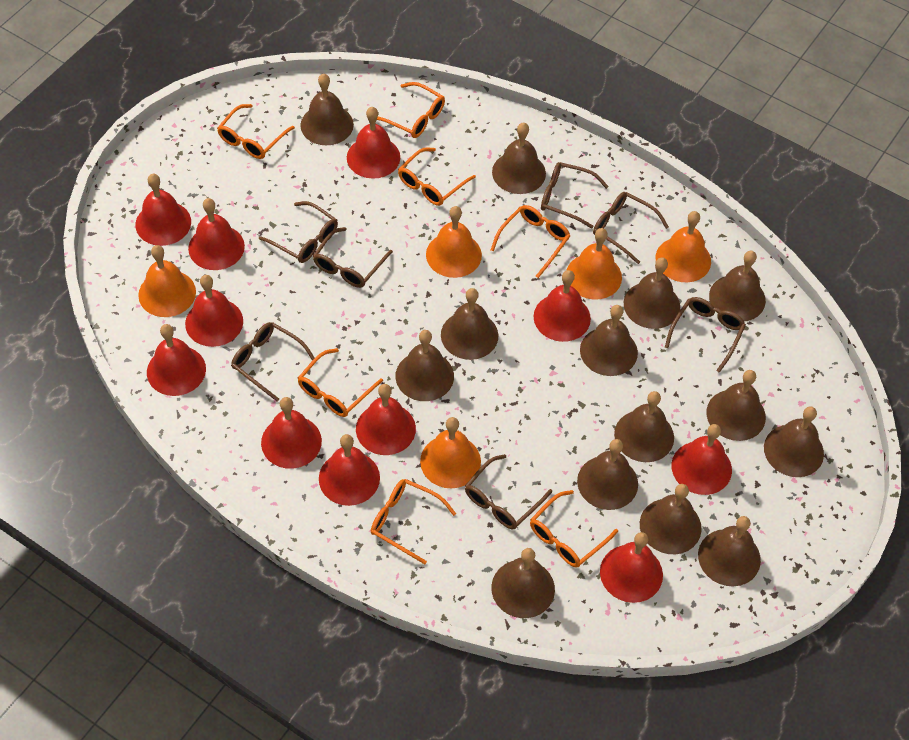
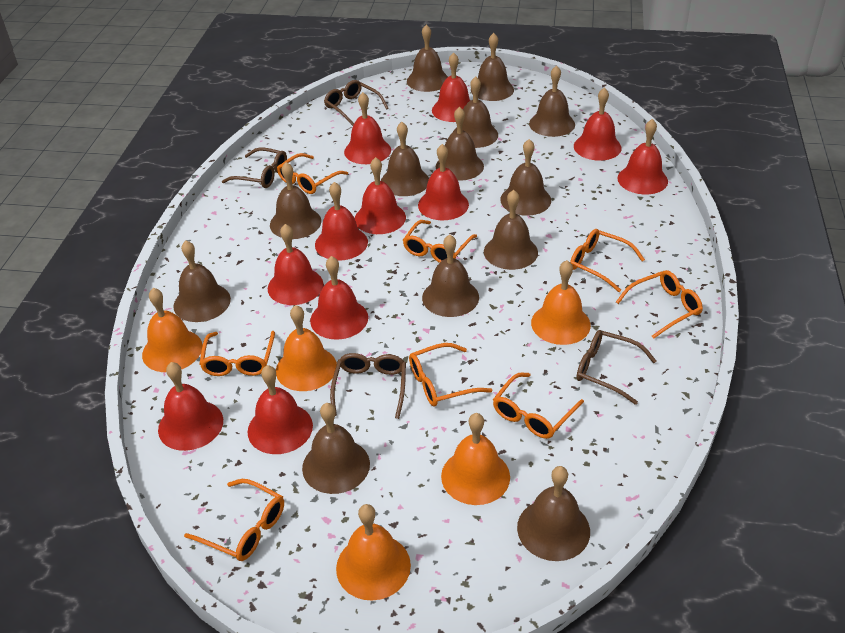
brown bell: [300,73,354,145] [395,330,454,401] [441,288,498,360] [491,548,555,618] [492,123,546,194] [577,439,638,510] [580,305,638,376] [614,391,674,462] [624,258,680,329] [640,484,702,554] [698,516,761,586] [707,370,766,441] [709,251,766,322] [764,406,824,477] = 14 -> [173,240,231,322] [270,162,321,239] [302,403,370,494] [381,122,429,196] [407,25,448,92] [422,235,479,317] [436,107,484,181] [453,76,498,148] [471,33,514,101] [484,190,538,270] [500,139,551,216] [517,466,590,561] [529,65,575,137] = 13
brown glasses: [231,322,315,401] [259,201,338,263] [313,227,393,288] [465,454,552,529] [541,162,609,228] [593,192,669,264] [665,297,746,373] = 7 -> [222,147,287,188] [324,80,389,126] [330,353,406,419] [576,330,656,405] = 4
orange glasses: [217,104,295,159] [298,348,383,417] [371,479,456,564] [377,82,445,138] [398,148,476,206] [491,205,570,278] [530,490,618,567] = 7 -> [184,479,284,561] [199,331,275,376] [277,153,348,194] [403,220,477,263] [409,343,492,406] [493,373,584,439] [570,229,645,292] [616,270,703,339] = 8

